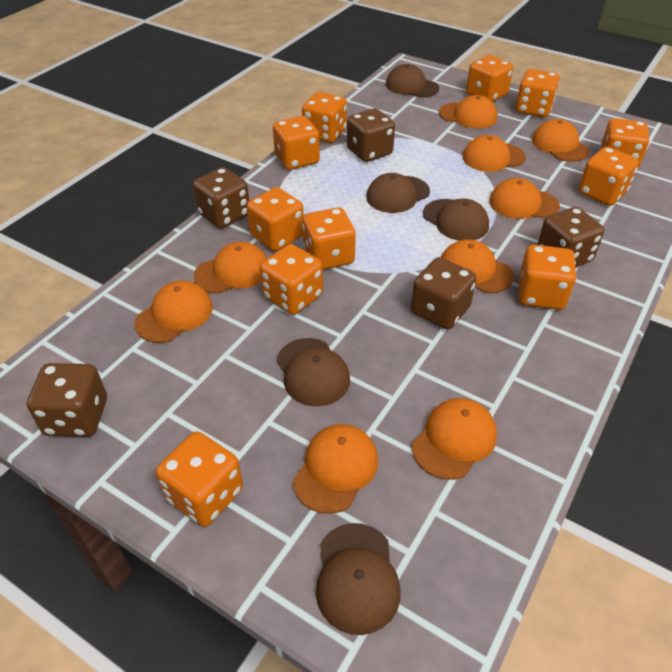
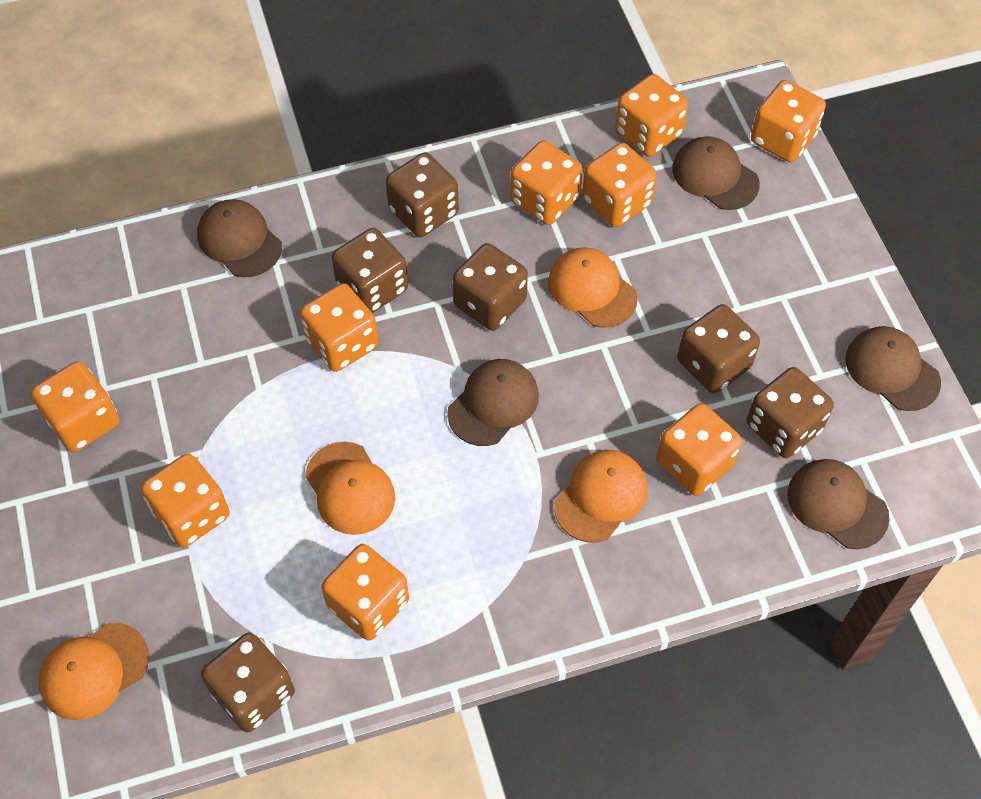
brown dice: [27,363,107,437] [193,167,249,229] [347,108,395,162] [411,257,477,330] [537,207,604,268] = 5 -> [201,632,295,732] [332,228,408,313] [386,152,459,237] [452,243,528,331] [677,304,760,394] [747,367,834,458] = 6
orange cap: [134,281,213,343] [194,242,267,294] [293,424,378,514] [412,398,497,480] [439,95,497,129] [441,239,514,293] [463,135,526,172] [489,178,560,219] [532,119,590,162] = 9 -> [38,623,149,720] [305,442,395,535] [548,247,638,328] [554,450,648,542] = 4
orange dice: [156,432,243,527] [246,187,304,251] [260,244,323,315] [273,116,320,170] [302,92,347,143] [302,207,356,270] [466,55,513,102] [516,69,560,117] [519,245,576,310] [578,147,639,206] [600,118,649,170] = 11 -> [31,361,119,452] [141,453,230,547] [300,283,379,372] [321,544,409,641] [510,140,583,225] [582,143,657,227] [615,74,688,157] [656,403,742,496] [751,80,826,162] = 9

